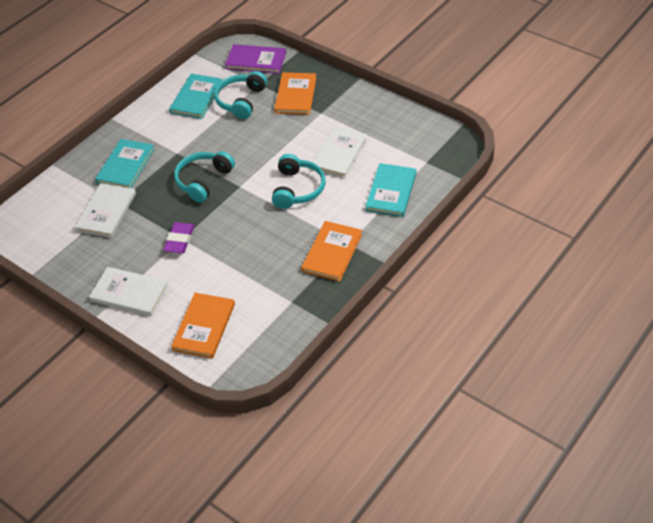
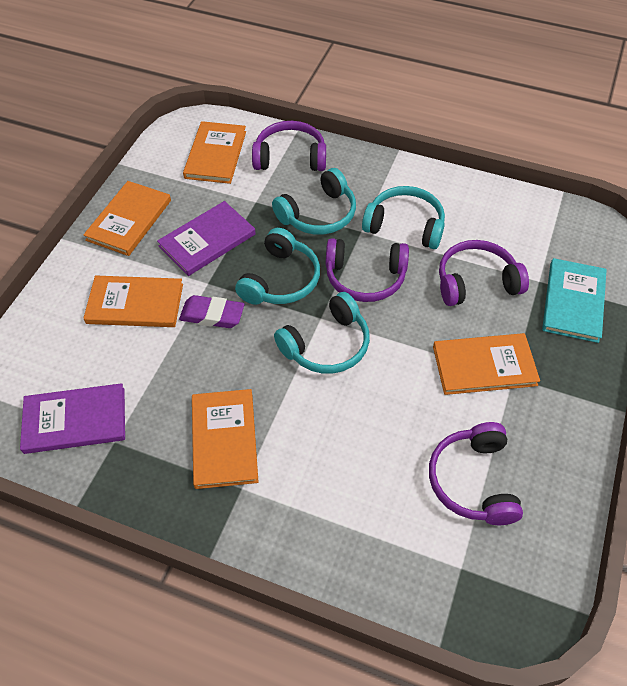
orange book: [171,293,235,359] [274,72,316,115] [301,221,362,282] = 3 -> [83,181,171,256] [83,275,183,327] [183,121,246,184] [192,389,259,489] [433,333,540,395] = 5
purple book: [225,44,286,74] = 1 -> [20,383,125,454] [157,201,256,276] = 2
purple headphones: none = 0 -> [252,121,326,171] [326,238,409,302] [429,422,523,525] [439,240,529,306] = 4
turquoise book: [95,139,154,188] [169,73,222,119] [365,163,417,217] = 3 -> [542,258,607,343] = 1
turquoise headphones: [174,151,235,203] [214,71,267,119] [272,154,326,209] = 3 -> [235,228,320,305] [272,168,356,235] [274,292,370,374] [362,186,445,249] = 4
white book: [75,183,136,238] [89,267,169,316] [312,126,368,178] = 3 -> none = 0

